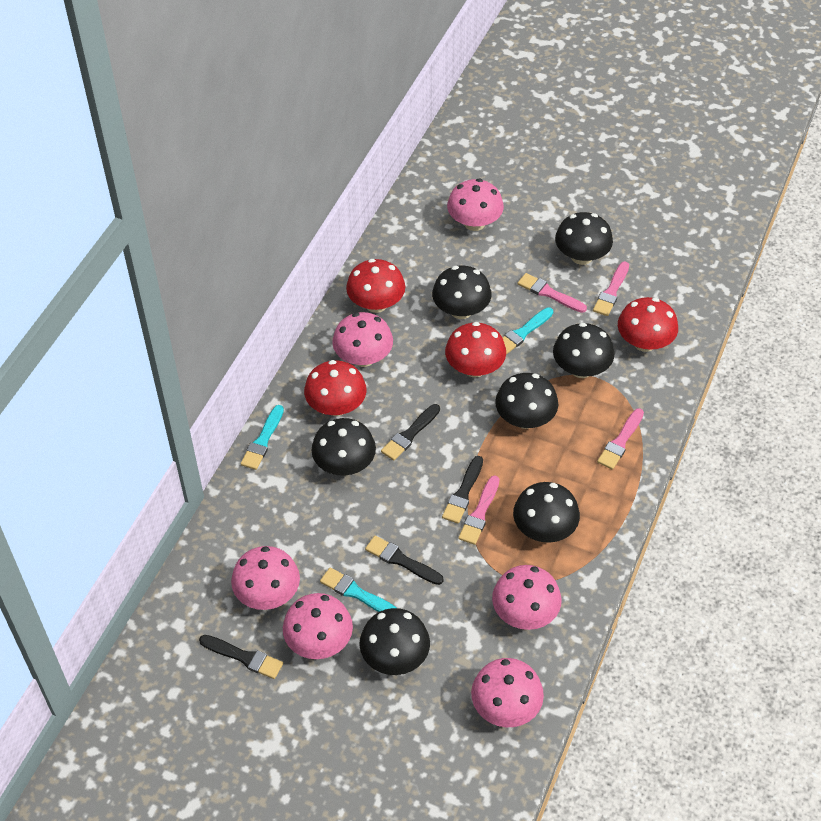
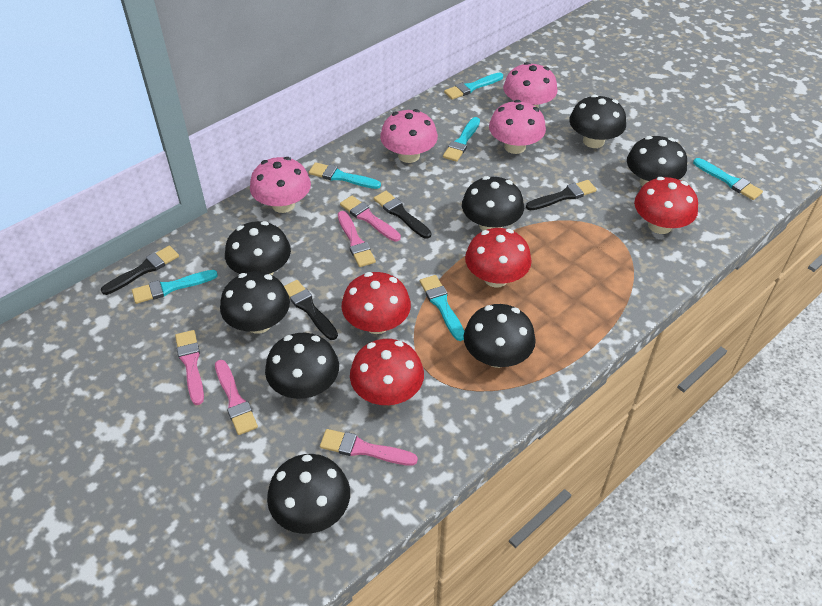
black mushroom: [311,418,376,476] [359,608,430,675] [432,266,492,319] [495,373,558,429] [513,482,580,543] [553,322,614,378] [555,212,613,265] = 7 -> [220,272,290,334] [225,221,291,275] [265,333,339,399] [267,454,350,534] [462,176,524,231] [464,304,536,368] [569,94,626,148] [627,136,687,187] = 8
pink brush: [458,475,499,545] [517,273,587,313] [593,261,629,316] [597,408,644,470] = 4 -> [175,330,204,405] [215,360,258,435] [320,429,418,466] [338,211,376,267] [340,196,401,242] = 5
pink mushroom: [231,546,300,610] [283,593,353,659] [332,312,393,367] [447,179,504,231] [471,658,544,727] [492,565,562,630] = 6 -> [250,157,311,213] [380,109,438,163] [489,100,546,154] [503,62,558,108] = 4
turquoise brush: [241,405,284,470] [320,567,396,612] [503,307,553,355] = 3 -> [132,270,218,304] [309,162,381,189] [420,275,464,341] [443,117,480,162] [444,72,503,100] [693,158,763,200] = 6

